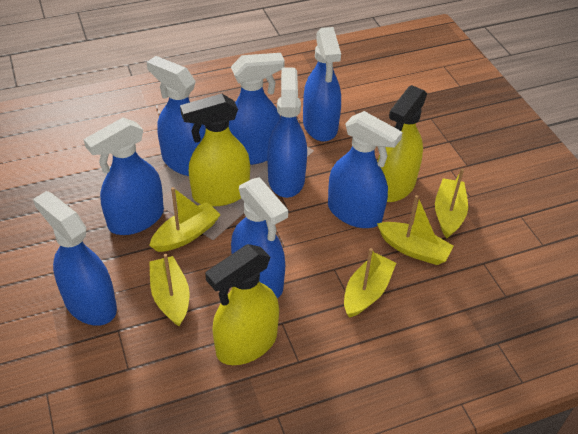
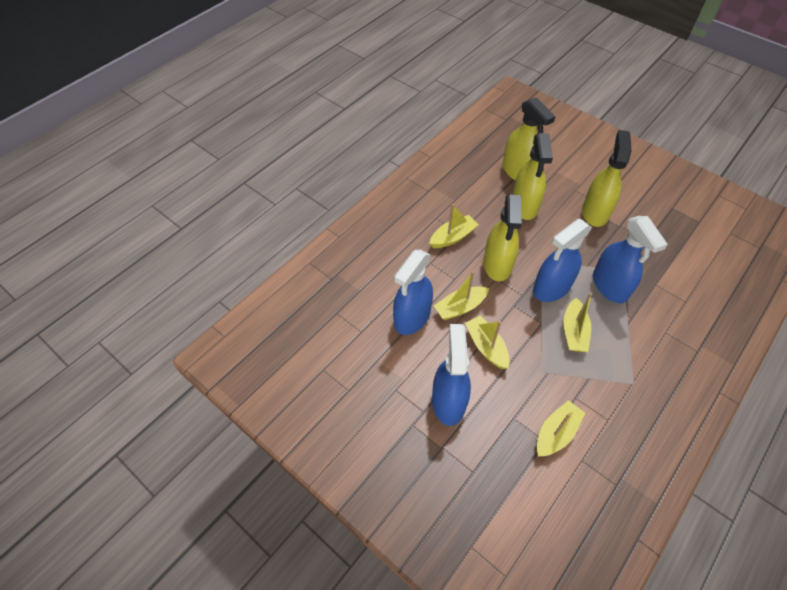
blue spray bottle: [33,191,117,326] [84,117,164,235] [147,56,206,176] [229,53,285,165] [231,177,288,298] [267,67,307,198] [303,27,341,142] [328,111,403,228] = 8 -> [393,250,433,335] [432,324,471,426] [533,219,592,302] [593,216,668,303] = 4
yellow spray bottle: [180,94,250,206] [205,244,279,365] [378,85,427,202] = 3 -> [483,194,522,281] [503,97,556,180] [512,133,553,220] [582,130,631,227] = 4

